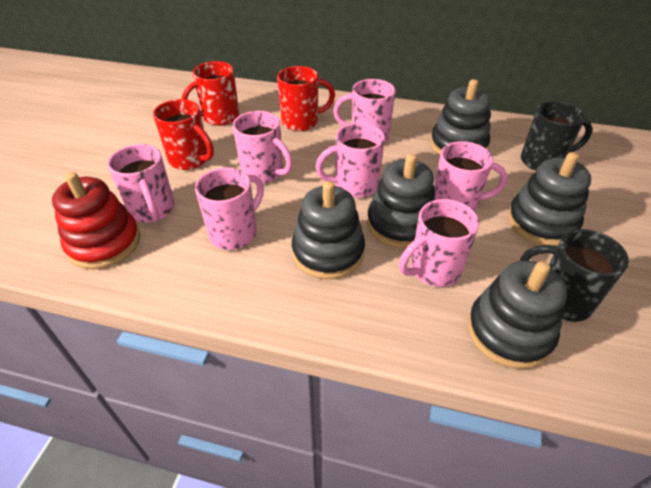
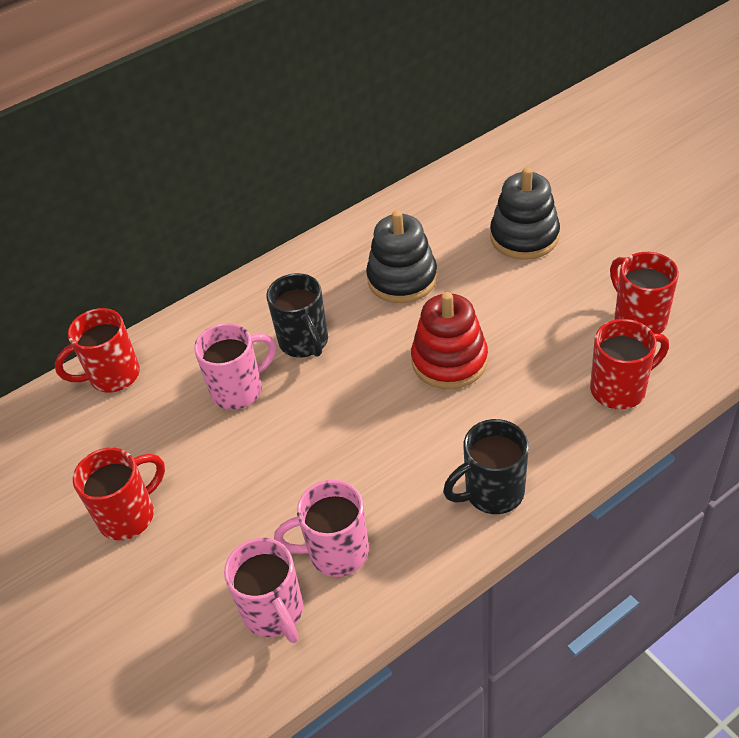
black stacking toy: [292,181,365,280] [367,154,435,248] [430,79,491,155] [468,261,567,369] [508,152,591,246] = 5 -> [366,210,438,303] [490,167,560,260] = 2
pink mug: [107,144,175,223] [195,168,264,250] [233,111,293,184] [315,123,385,198] [333,79,395,143] [399,199,479,287] [434,141,508,212] = 7 -> [194,323,276,410] [224,538,303,643] [274,480,369,577] = 3
red mug: [153,99,214,170] [182,61,239,126] [277,66,335,131] = 3 -> [55,308,140,392] [73,448,165,540] [590,319,669,410] [610,252,679,334] = 4

